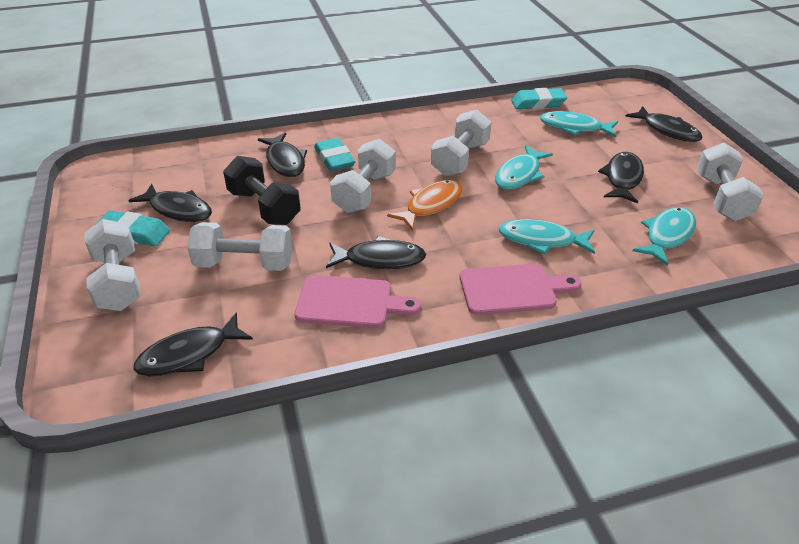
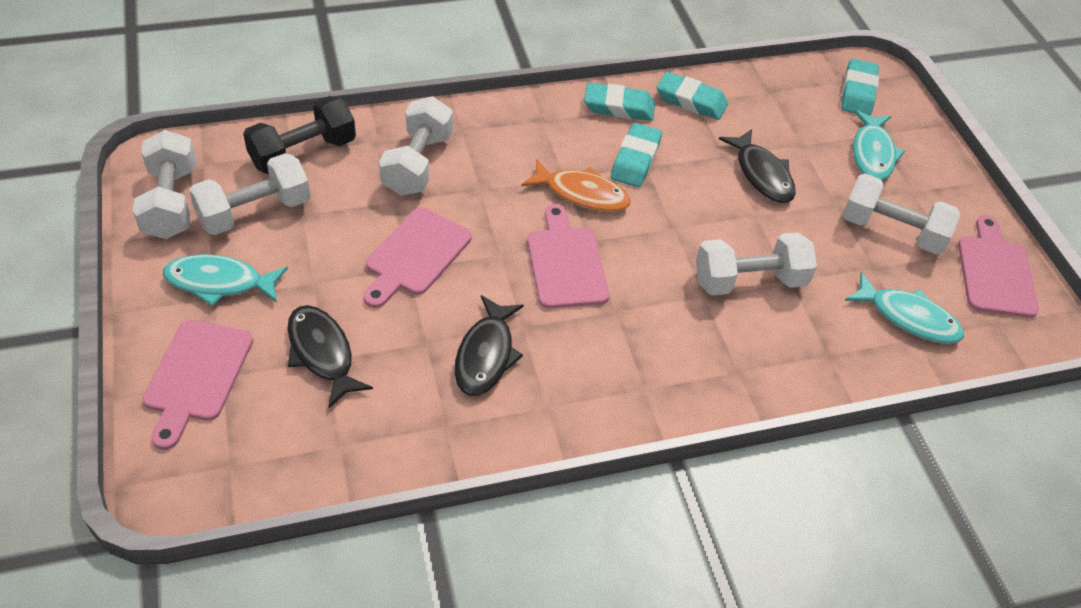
black fish: [128,184,212,222] [134,312,253,376] [258,133,307,177] [326,236,426,269] [598,152,644,204] [625,106,703,142] = 6 -> [287,305,373,408] [455,295,524,396] [719,129,796,203] = 3
pink cutting board: [295,275,421,328] [460,264,582,315] = 2 -> [142,320,253,450] [363,207,472,308] [527,204,609,309] [958,215,1039,318] = 4
turquoise eraser: [96,210,170,247] [314,138,355,172] [511,88,567,109] = 3 -> [584,83,655,121] [611,123,662,187] [656,72,728,120] [841,59,879,115] = 4
turquoise fish: [495,145,553,190] [498,219,595,255] [540,111,618,137] [632,207,696,266] = 4 -> [163,254,288,306] [845,272,964,344] [853,110,905,180] = 3

